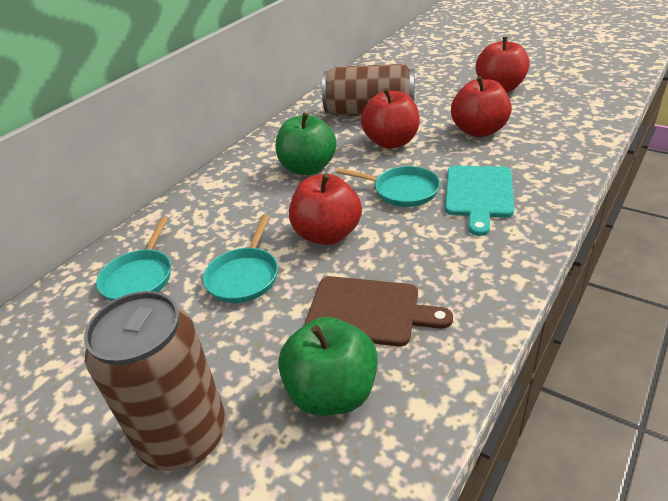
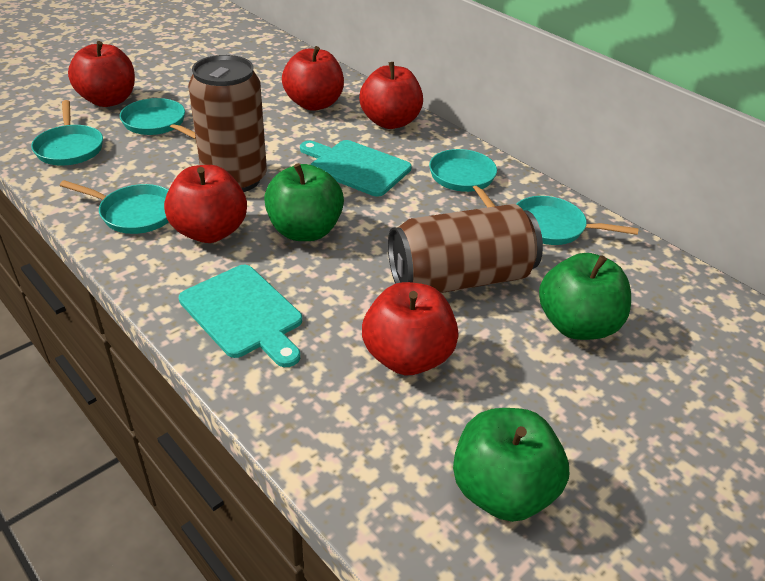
brown cutting board: [304,276,453,347] = 1 -> none = 0
green apple: [276,113,337,175] [278,317,378,416] = 2 -> [264,163,344,241] [453,408,569,522] [539,253,631,340] = 3
red apple: [289,174,362,245] [361,88,420,149] [451,76,512,137] [476,37,530,93] = 4 -> [68,41,135,107] [164,165,247,243] [282,46,344,111] [359,62,423,129] [362,282,459,375] = 5
turquoise cutting board: [445,166,514,236] = 1 -> [179,265,302,367] [300,140,412,197] = 2
turquoise pan: [96,217,171,302] [203,215,278,303] [336,166,440,207] = 3 -> [31,100,103,165] [60,180,168,234] [120,98,196,139] [429,149,497,208] [516,196,638,245] = 5

